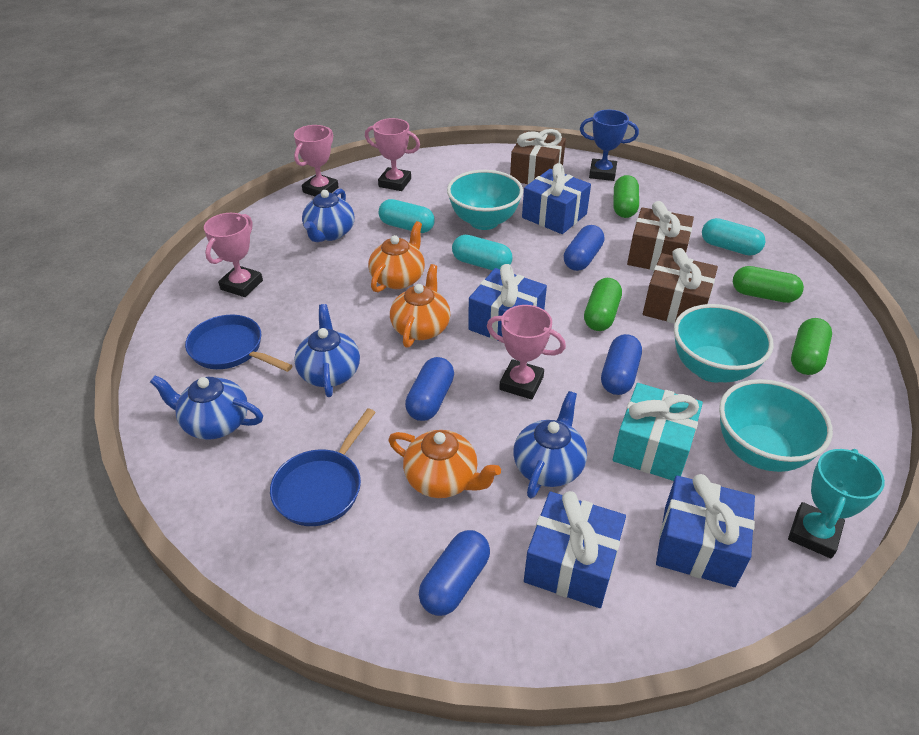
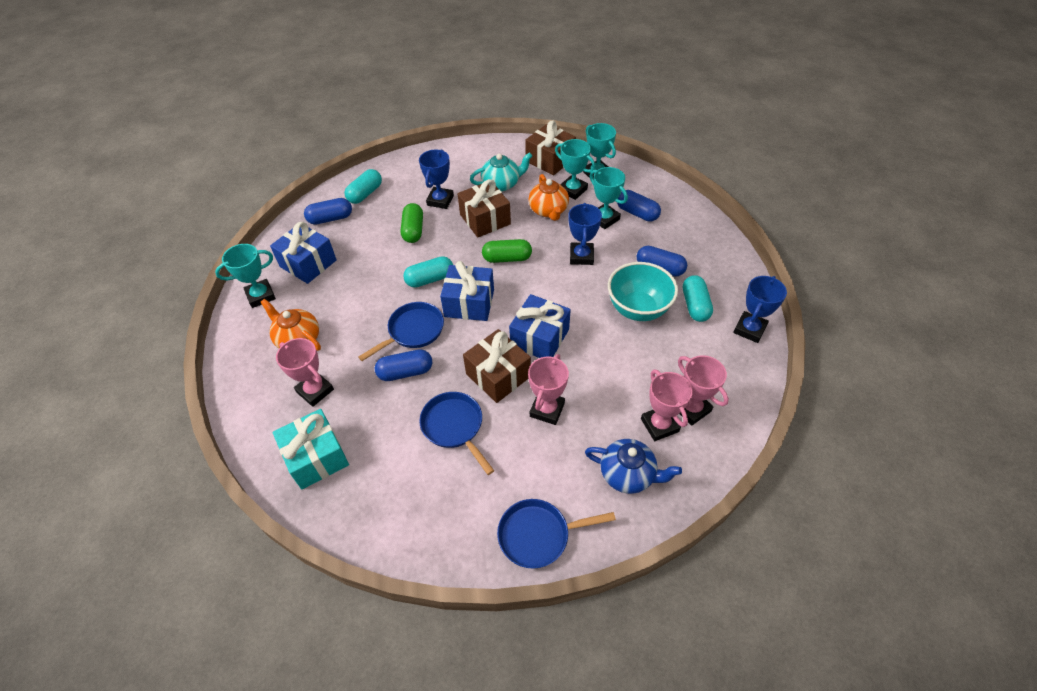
blue gift: [468,264,547,341] [522,163,591,234] [524,491,626,608] [656,474,755,587] = 4 -> [270,222,337,284] [440,261,494,321] [509,294,571,358] = 3
blue pan: [185,315,293,372] [270,408,376,526] = 2 -> [358,302,444,361] [419,392,494,475] [497,499,616,569] = 3
blue teapot: [150,375,263,440] [294,304,360,397] [302,189,354,242] [513,391,587,498] = 4 -> [585,439,682,494] = 1
blue trophy: [580,110,639,181] = 1 -> [419,149,454,209] [568,203,602,265] [733,276,787,343] = 3
green capsule: [584,278,622,331] [613,175,639,218] [733,266,804,303] [791,318,832,375] = 4 -> [401,203,423,243] [482,239,532,263] = 2
orange teapot: [369,221,425,292] [388,430,501,498] [390,264,450,348] = 3 -> [260,299,321,351] [529,174,569,221] = 2
turquoise bowl: [447,170,523,230] [674,304,774,382] [719,379,833,472] = 3 -> [608,262,678,321] = 1
turquoise teapot: none = 0 -> [470,152,532,191] = 1
turquoise trophy: [788,449,885,559] = 1 -> [215,244,276,308] [555,139,596,200] [583,123,616,179] [590,167,628,229] = 4

